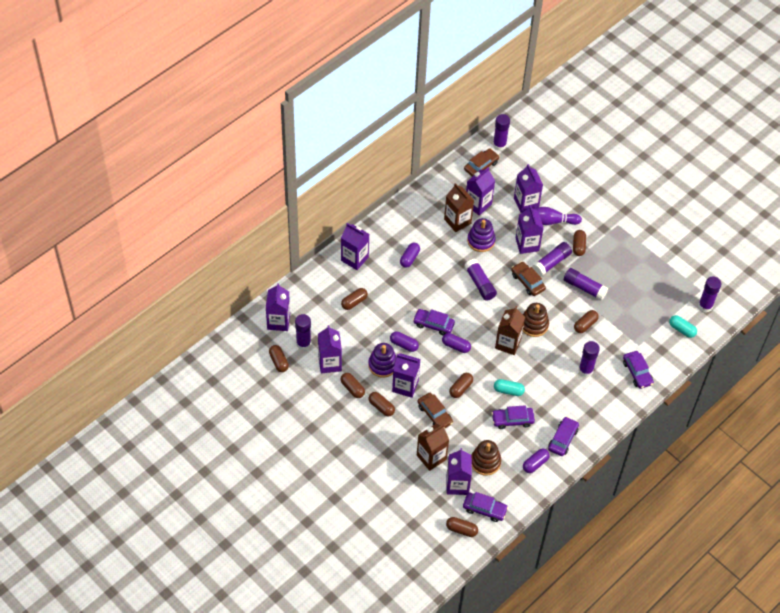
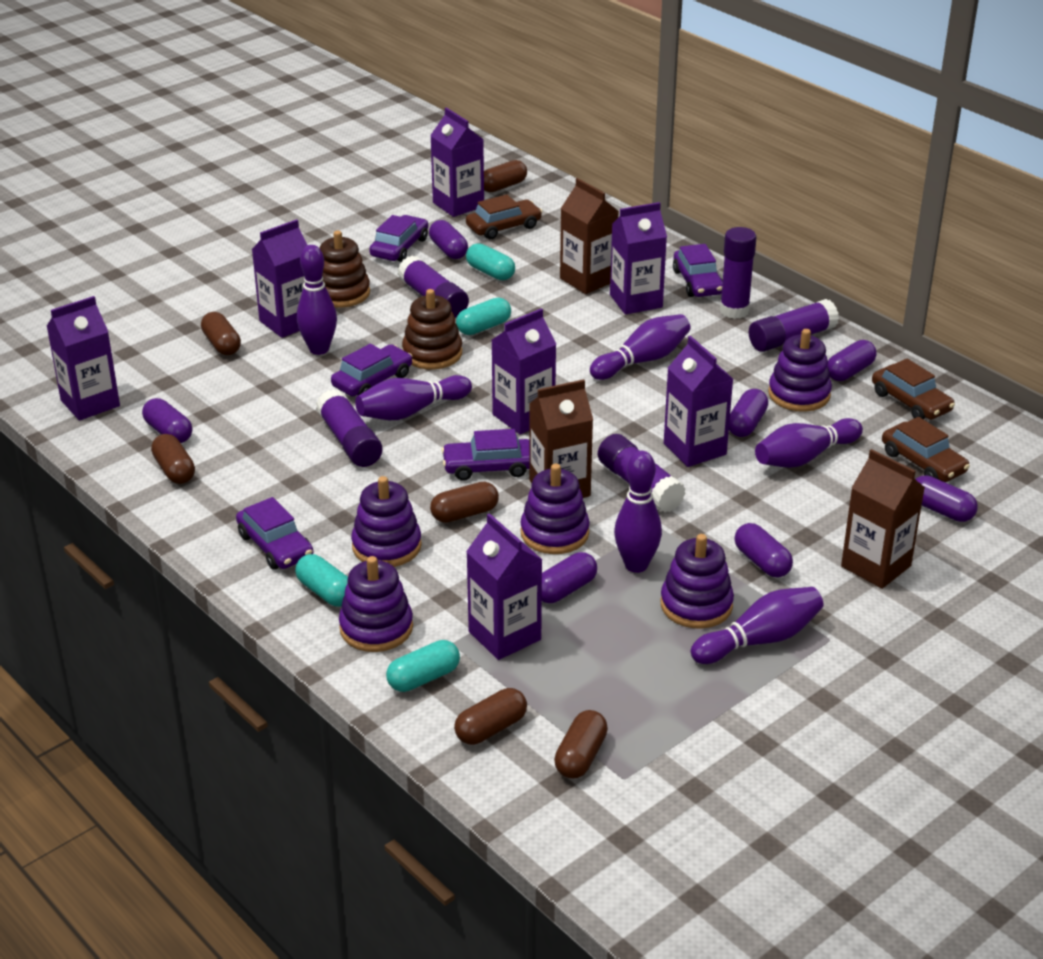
brown capsule: [269,345,289,372] [341,288,368,310] [341,373,365,398] [369,392,395,416] [446,517,478,537] [449,373,473,398] [573,230,586,256] [574,310,599,333] = 8 -> [151,434,195,484] [201,312,241,355] [430,482,499,523] [454,688,527,745] [484,160,527,192] [554,710,608,779] = 6
purple bowling pin: [534,207,582,225] = 1 -> [297,245,337,355] [355,375,472,420] [590,314,691,380] [614,451,662,573] [691,587,823,664] [755,418,863,468] = 6
purple capsule: [390,331,419,352] [400,243,420,268] [442,333,471,353] [523,449,550,473] = 4 -> [142,398,192,443] [429,220,468,259] [542,552,597,603] [729,389,768,437] [735,523,793,577] [828,340,877,381] [915,475,978,522] = 7
purple carton: [266,283,290,331] [318,325,342,373] [341,223,369,270] [392,353,420,398] [447,448,472,495] [466,167,495,216] [514,164,543,213] [516,205,544,254] = 8 -> [47,296,120,421] [252,219,307,338] [430,107,484,217] [466,513,542,660] [492,308,556,434] [610,202,667,315] [664,336,733,467] = 7
purple glue stick: [295,314,311,350] [464,259,497,301] [493,114,510,151] [532,242,572,277] [564,268,608,300] [578,341,600,377] [698,277,721,313] = 7 -> [316,389,382,467] [398,255,469,318] [598,434,686,512] [720,227,757,319] [749,299,839,352] = 5
purple stacking toy: [368,343,397,378] [467,218,496,252] = 2 -> [339,556,413,652] [351,476,422,567] [520,464,590,554] [661,534,734,629] [768,329,832,412] = 5
turquoise capsule: [494,379,525,396] [669,315,697,338] = 2 -> [295,554,348,607] [386,640,460,692] [456,298,511,335] [466,243,515,280] = 4

